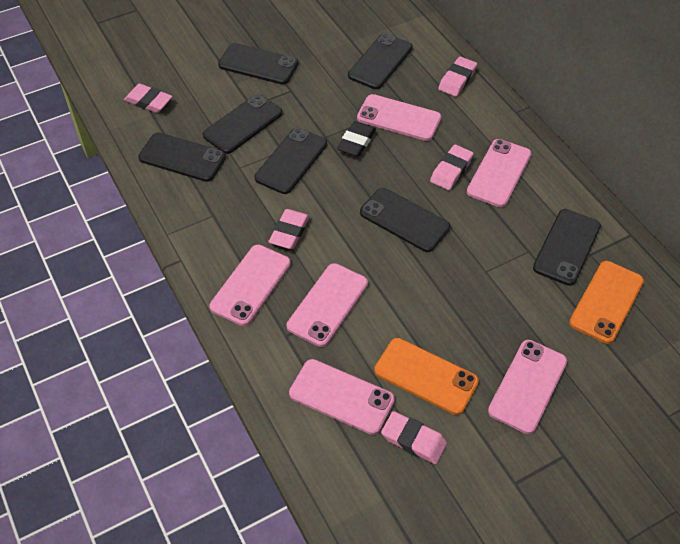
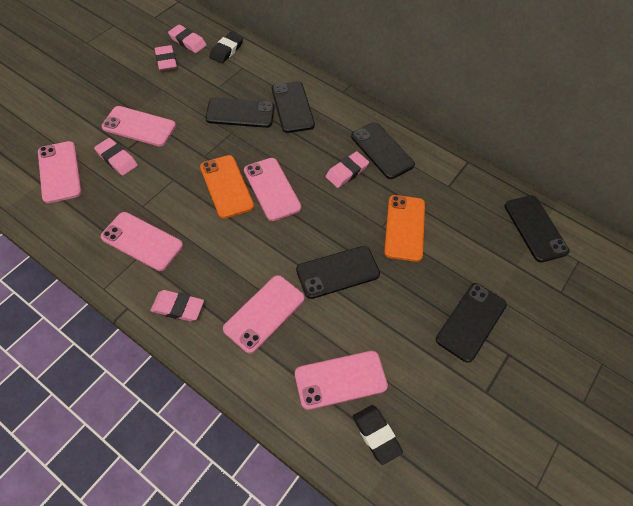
black eraser: [337,121,376,157] = 1 -> [209,32,243,64] [353,405,403,465] = 2
black phone: [138,132,226,182] [203,94,283,154] [218,43,299,84] [254,128,327,194] [348,33,413,89] [360,188,450,252] [533,209,601,286] = 7 -> [205,97,275,128] [272,81,315,133] [296,246,380,299] [351,122,415,179] [436,283,507,363] [504,195,569,262] = 6

